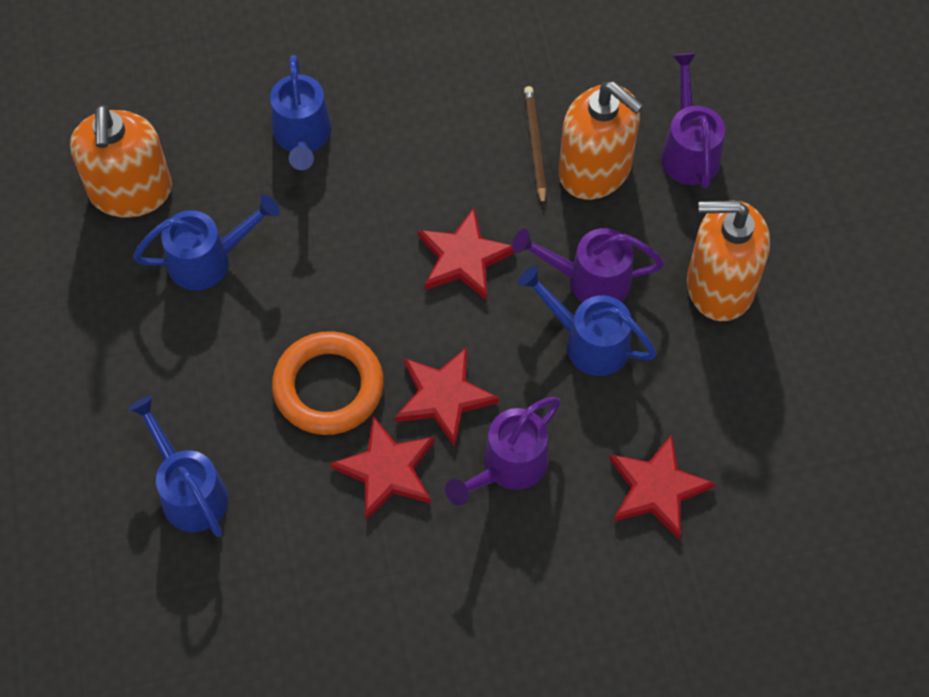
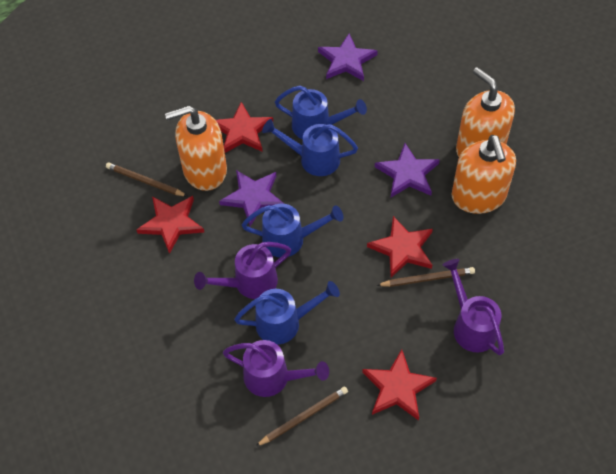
brown pencil: [524,86,546,207] = 1 -> [106,163,188,197] [255,386,348,447] [376,267,475,287] = 3
orange ring: [272,331,384,435] = 1 -> none = 0
purple star: none = 0 -> [219,170,284,226] [318,33,378,81] [375,143,440,197] = 3

